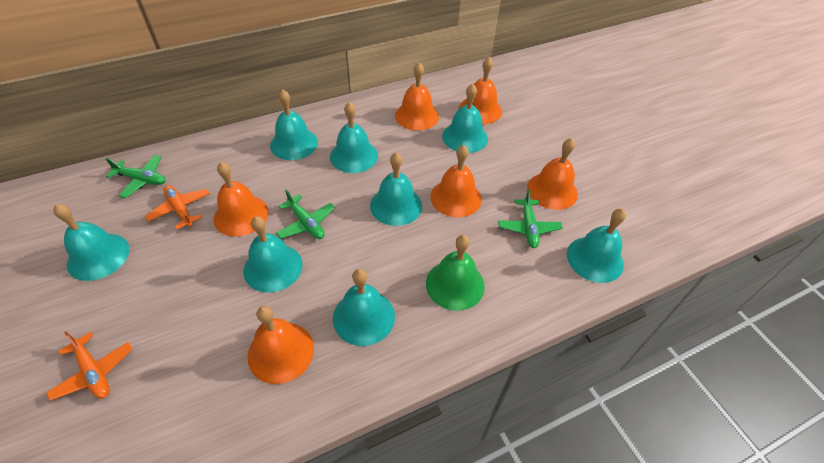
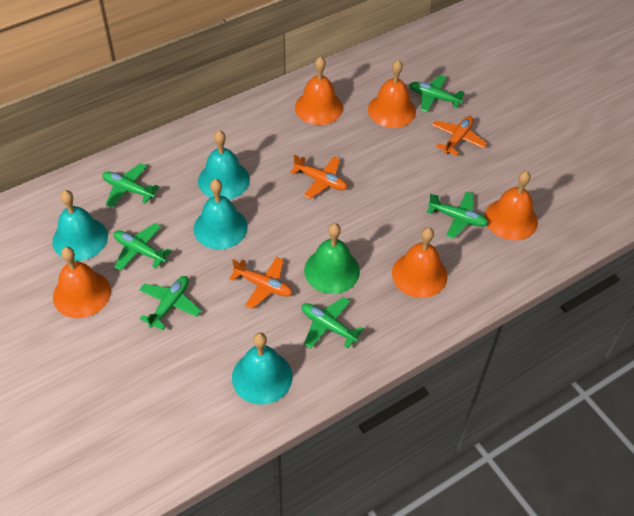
green plane: [106,155,166,198] [276,189,335,239] [498,189,563,248] = 3 -> [102,163,159,208] [114,223,172,271] [139,276,201,330] [302,297,364,348] [409,75,465,112] [427,192,488,239] = 6
orange bell: [213,162,269,237] [248,306,314,384] [395,62,439,131] [430,145,482,217] [459,57,502,124] [527,138,578,210] = 6 -> [53,247,111,318] [295,57,343,125] [368,60,416,128] [392,227,447,298] [485,171,538,240] = 5
orange plane: [46,331,132,401] [145,185,210,229] = 2 -> [229,257,293,309] [290,154,347,199] [432,116,487,156] = 3
turquoise bell: [53,204,129,281] [243,216,303,293] [270,89,318,160] [330,102,378,173] [333,269,395,346] [370,152,422,226] [442,84,488,153] [567,209,626,283] = 8 -> [52,190,108,261] [194,179,248,249] [198,130,250,199] [232,333,292,404] = 4

